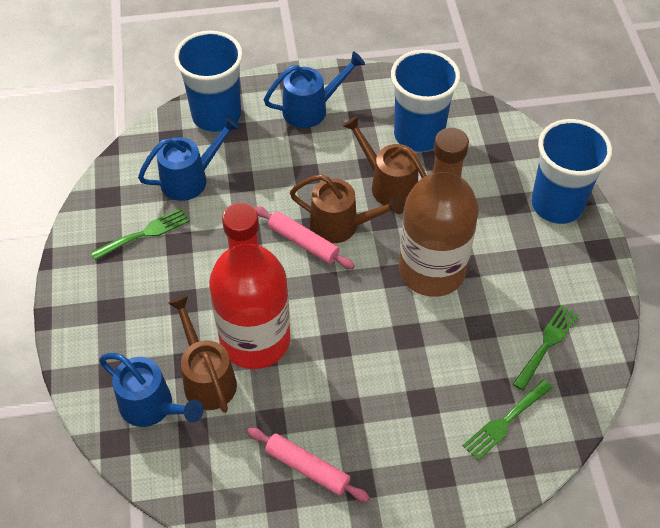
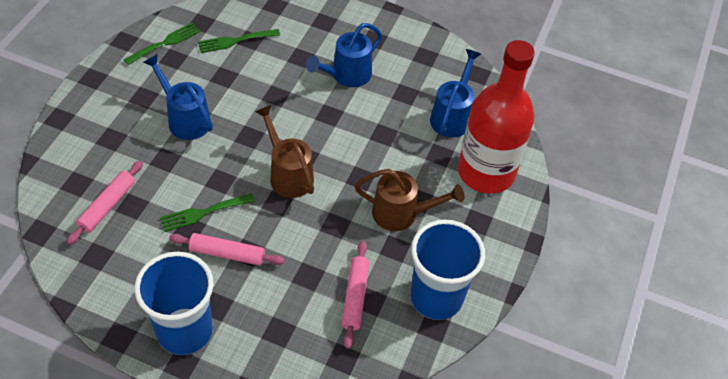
blue cup: [174,31,243,132] [391,50,460,152] [531,119,612,224] = 3 -> [135,252,214,355] [410,220,485,320] = 2
brown bottle: [399,128,479,297] = 1 -> none = 0
brown watering can: [168,296,237,413] [290,174,404,243] [343,116,427,207] = 3 -> [255,105,314,198] [355,169,464,231] = 2
pink rolling pin: [247,427,370,502] [255,206,355,269] = 2 -> [67,161,143,245] [169,233,285,266] [341,241,369,349] = 3

